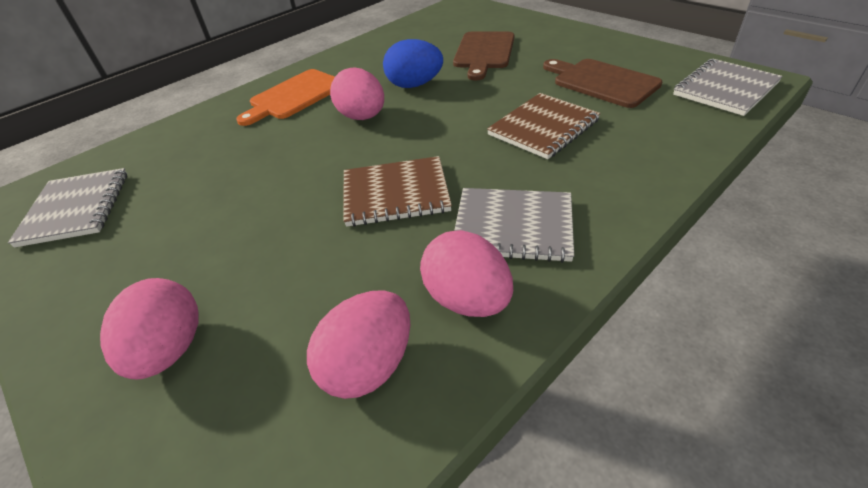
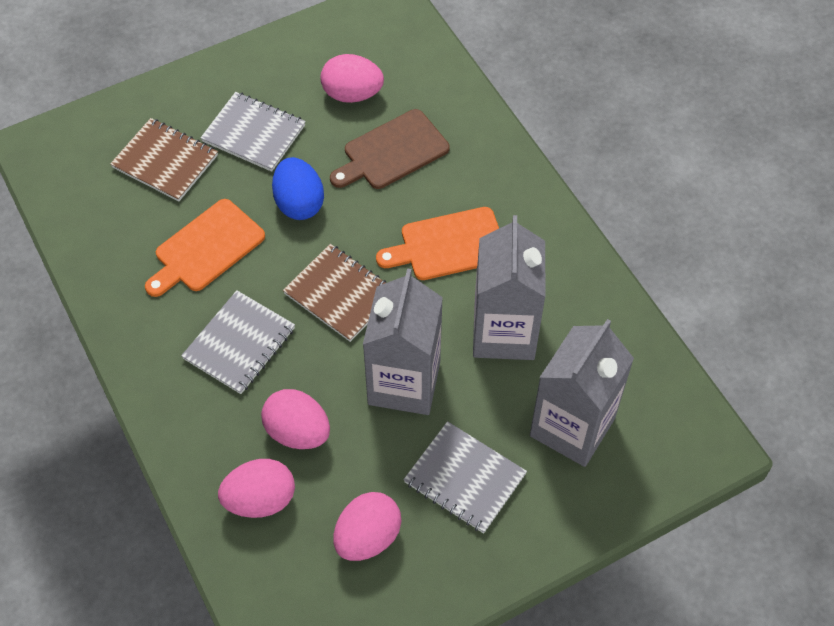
brown cutting board: [453,32,514,80] [543,59,662,108] = 2 -> [330,109,450,189] = 1
grey carton: none = 0 -> [363,268,443,415] [473,215,545,360] [530,319,634,467] = 3
orange cutting board: [236,69,335,126] = 1 -> [145,199,265,297] [376,207,499,280] = 2

